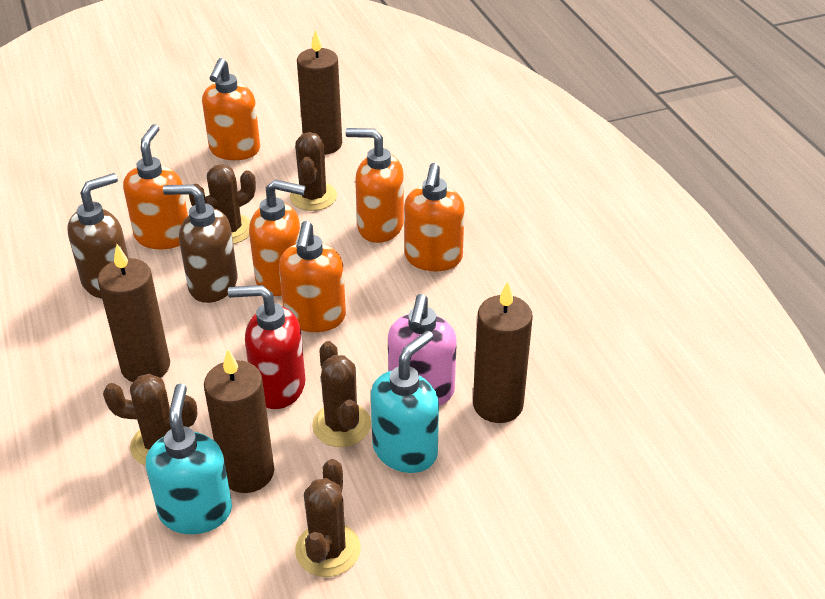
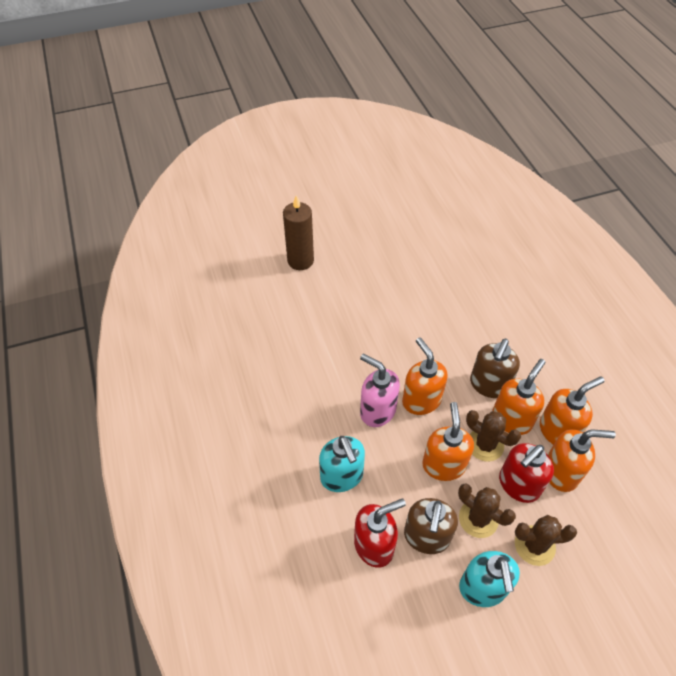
brown cactus: [103,374,197,466] [189,164,256,244] [290,132,337,211] [295,459,361,577] [312,341,371,447] = 5 -> [458,483,516,538] [466,410,521,461] [515,515,577,566] = 3
brown candle: [98,244,170,382] [204,349,274,493] [297,29,342,155] [473,281,533,423] = 4 -> [283,196,314,270] = 1
orange soap dispenser: [123,124,188,249] [202,58,260,160] [249,180,306,296] [279,221,346,332] [345,128,404,243] [404,163,465,271] = 6 -> [402,337,448,415] [422,402,474,481] [492,359,546,435] [540,376,605,445] [548,429,616,492] = 5
red soap dispenser: [228,285,305,409] = 1 -> [354,498,406,568] [499,443,554,503] = 2

